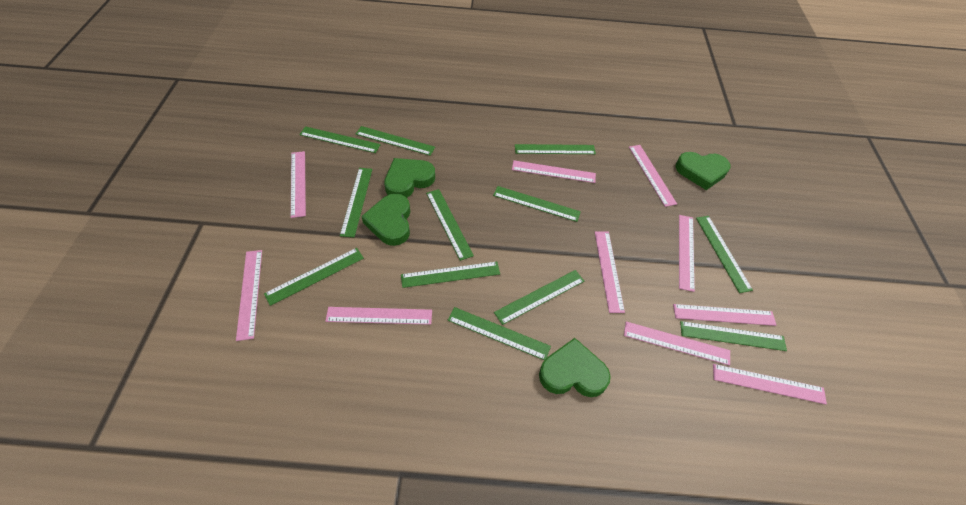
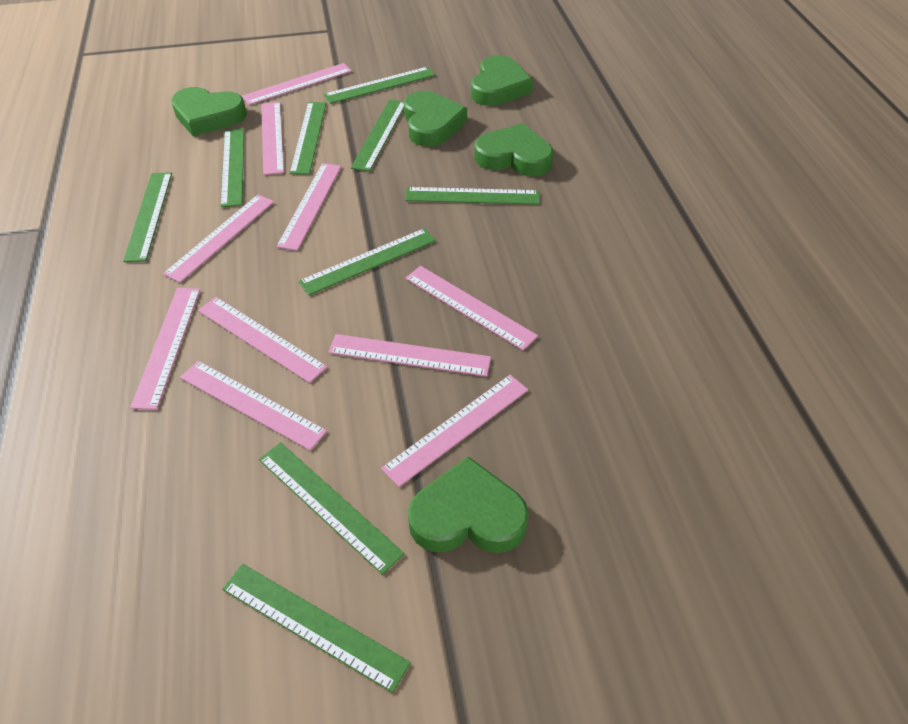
green heart: [361,194,410,246] [384,158,435,198] [539,338,611,397] [676,152,731,190] = 4 -> [171,87,247,136] [404,91,467,147] [408,456,529,553] [471,55,533,106] [474,123,553,176] = 5
green ruler: [264,248,364,306] [299,126,381,153] [340,168,373,238] [356,126,435,156] [401,262,500,288] [426,189,474,261] [448,307,551,360] [493,186,581,222] [494,270,584,325] [515,144,596,154] [680,321,787,351] [696,216,753,293] = 12 -> [123,172,172,262] [221,128,244,207] [222,564,411,693] [259,442,405,575] [290,102,326,175] [298,228,436,295] [323,67,435,104] [351,99,404,172] [405,187,540,205] = 9

